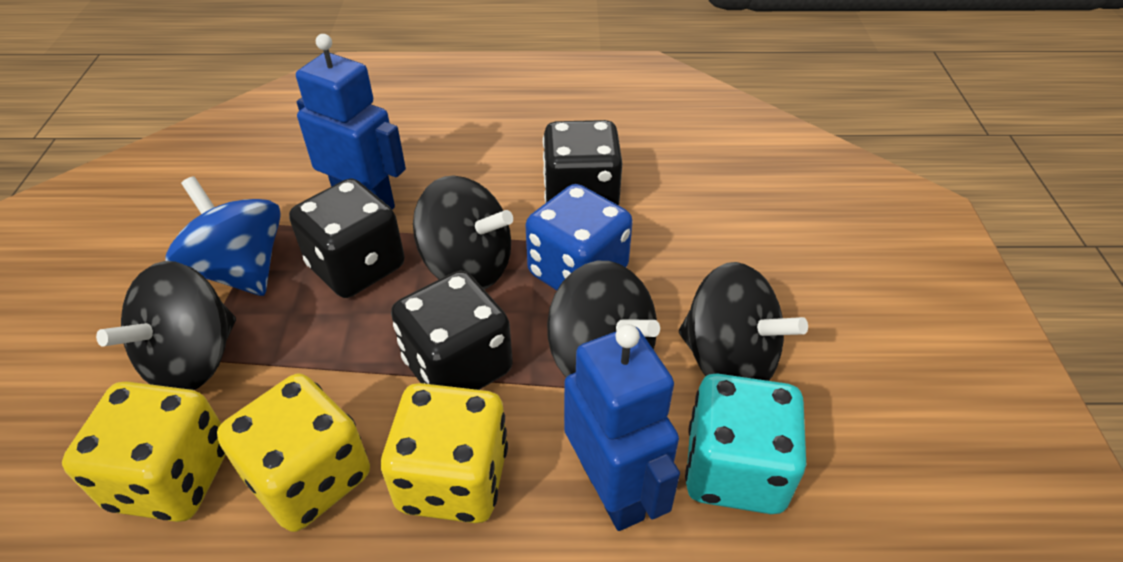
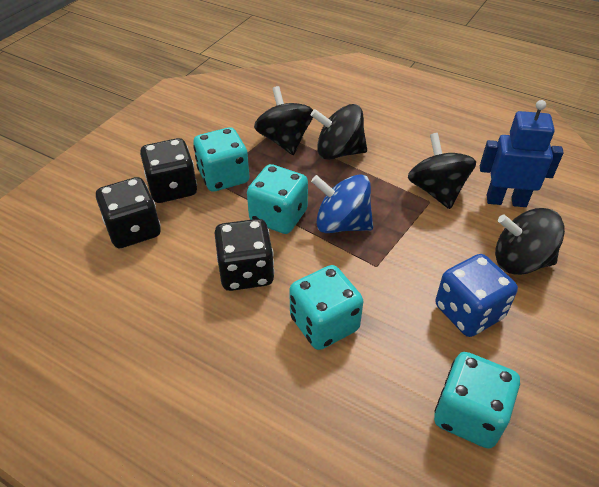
blue robot: [296,34,406,209] [564,324,680,531] = 2 -> [480,100,564,207] = 1
turquoise dice: [685,373,806,514] = 1 -> [193,127,250,192] [247,164,308,234] [289,265,363,350] [434,352,520,449] = 4
yellow dice: [62,381,226,522] [217,373,370,532] [381,383,508,523] = 3 -> none = 0

